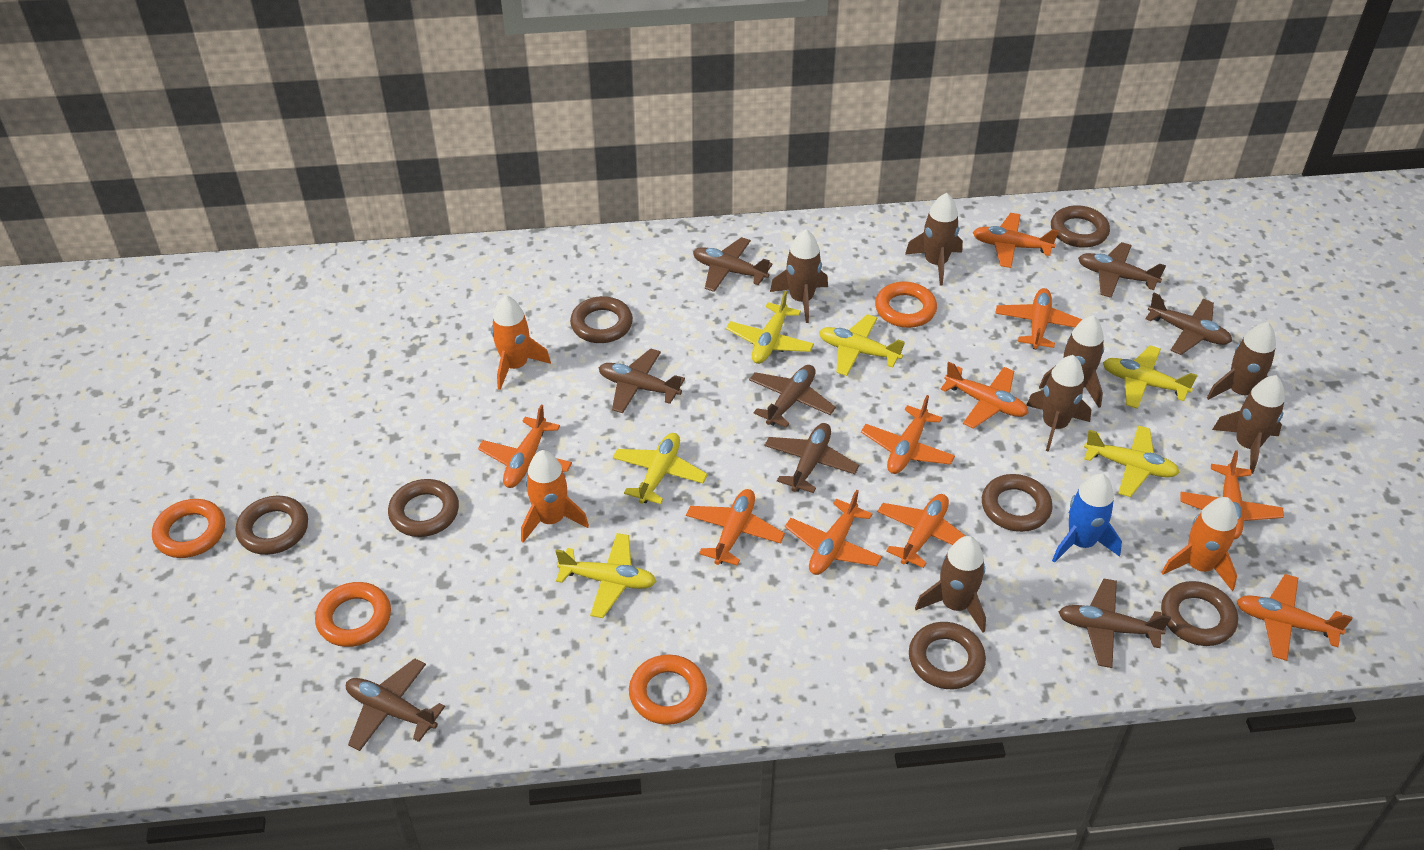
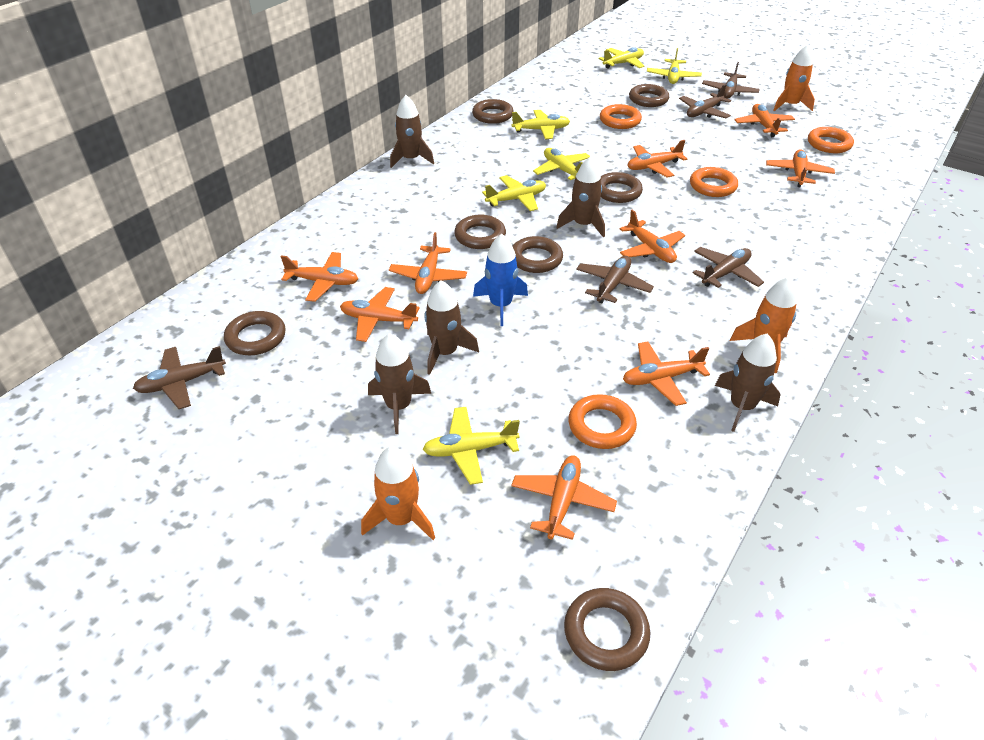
brown plane: [346,658,445,751] [599,348,685,413] [693,237,773,292] [749,365,836,428] [764,423,859,493] [1059,578,1171,668] [1078,242,1166,298] [1146,293,1232,355] = 8 -> [133,346,226,409] [576,256,654,303] [679,84,731,118] [693,247,764,288] [702,62,760,99] = 5
brown rocket: [770,229,828,323] [905,193,963,286] [915,536,986,633] [1026,355,1091,452] [1039,315,1104,408] [1207,322,1276,400] [1212,375,1285,474] = 7 -> [368,333,431,434] [390,95,434,168] [424,280,479,375] [556,157,605,237] [715,334,781,432] = 5
orange plane: [478,405,572,488] [686,489,785,566] [785,490,882,575] [861,395,955,474] [877,494,965,568] [941,362,1028,429] [973,213,1059,268] [995,288,1083,349] [1181,450,1284,539] [1237,574,1353,661] = 10 -> [281,252,358,302] [340,287,419,342] [389,232,467,294] [511,455,617,540] [620,209,685,263] [623,341,710,406] [627,140,687,178] [734,104,795,137] [766,150,835,187] = 9

